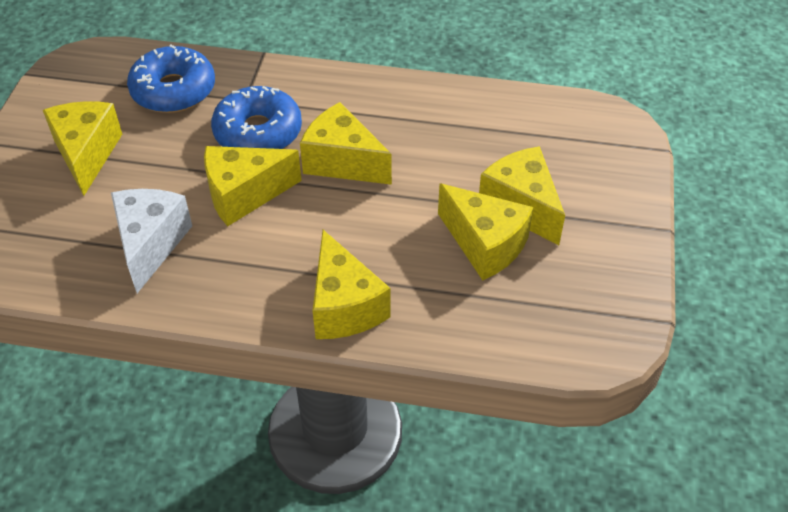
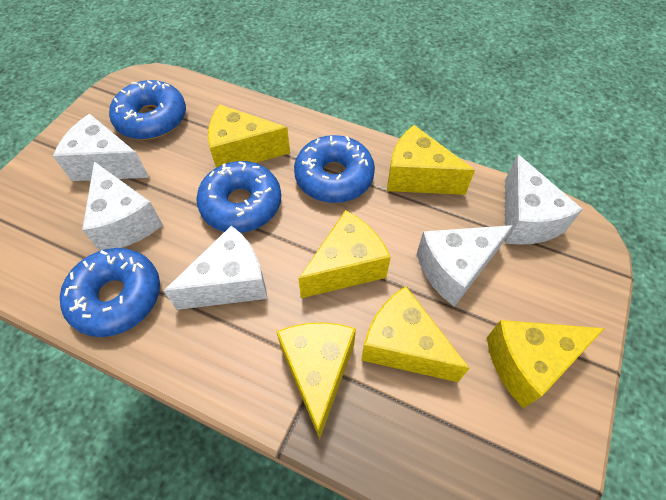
blue donut: [127,45,215,113] [211,86,302,149] = 2 -> [60,248,160,337] [109,80,186,140] [196,161,281,233] [294,135,375,203] = 4
white cheese: [111,189,192,293] = 1 -> [53,114,149,181] [82,161,163,251] [164,226,268,310] [417,225,513,307] [505,155,583,245] = 5

